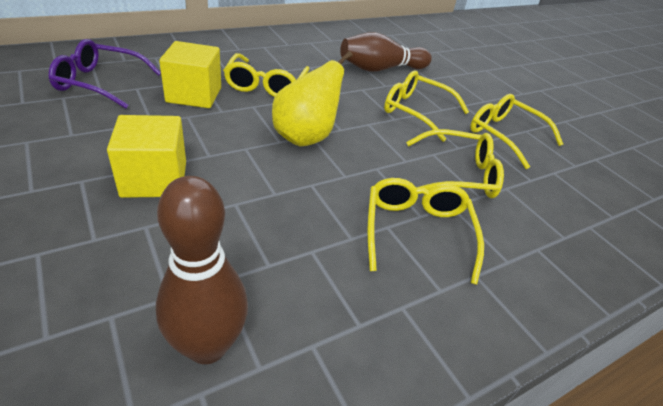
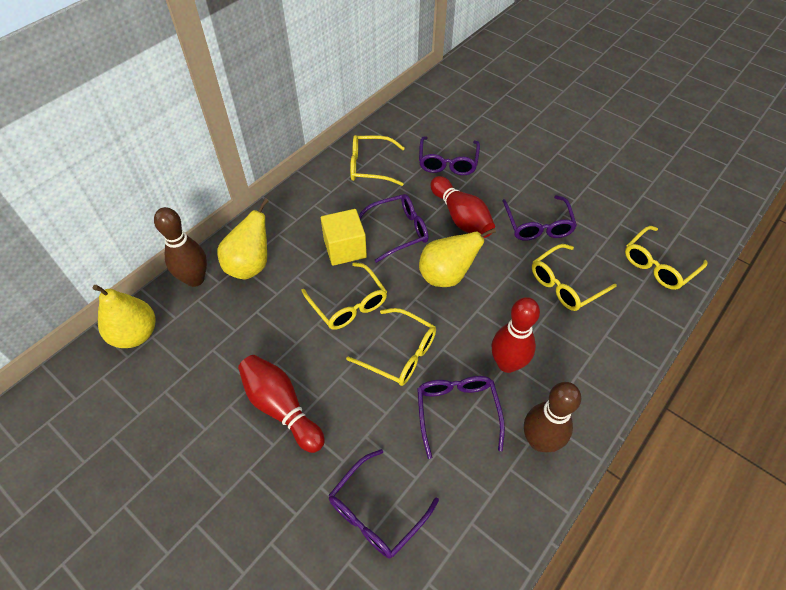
purple glasses: [48,39,161,109] = 1 -> [328,449,439,559] [359,194,428,263] [417,376,505,459] [419,136,480,175] [502,195,577,241] = 5
red bowling pin: none = 0 -> [238,355,325,453] [431,176,495,238] [491,297,540,373] = 3
yellow cube: [107,115,186,198] [159,41,221,108] = 2 -> [321,209,367,266] = 1
yellow pear: [272,51,353,146] = 1 -> [93,285,155,348] [217,198,269,279] [419,228,496,287] = 3

